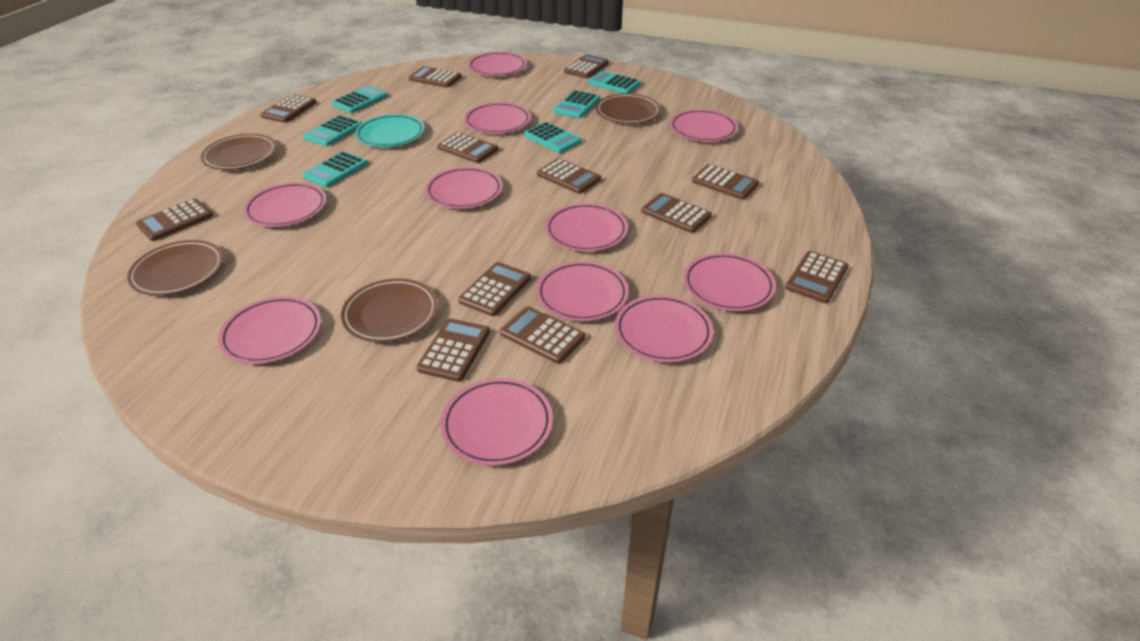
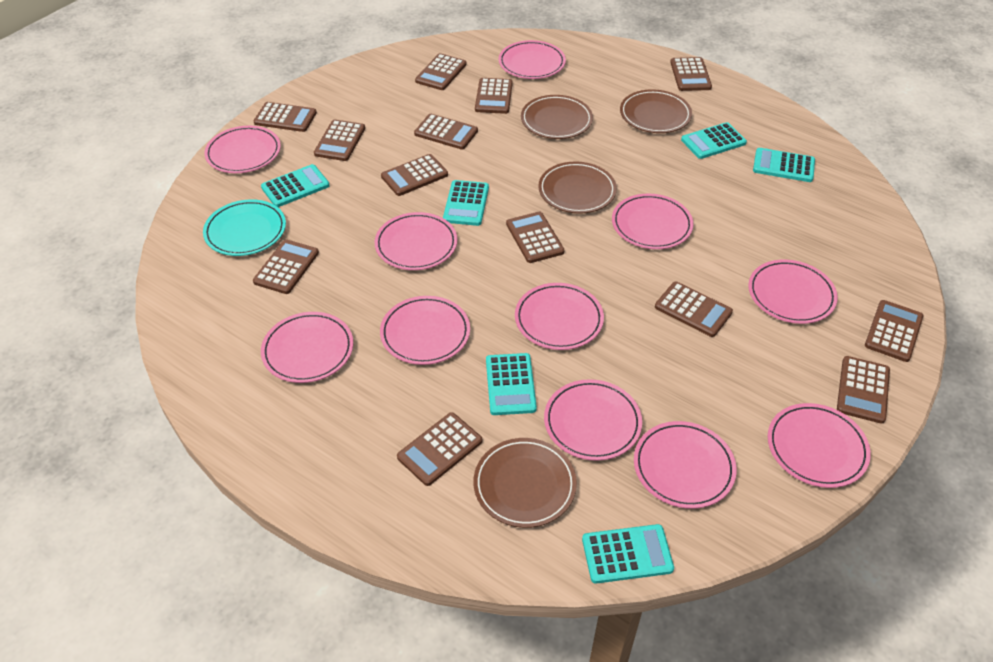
brown calculator: [136,199,213,241] [261,94,316,123] [409,66,462,88] [416,318,490,382] [437,132,498,163] [458,262,531,316] [500,306,585,364] [537,158,601,194] [564,54,609,78] [641,193,712,233] [692,164,759,200] [785,251,848,303] = 12 -> [253,239,319,294] [254,102,317,132] [314,120,365,161] [381,154,448,196] [397,412,482,486] [414,114,478,149] [415,53,467,90] [475,78,513,114] [506,212,564,263] [655,281,733,337] [670,57,712,91] [837,356,890,424] [865,300,923,362] = 13

